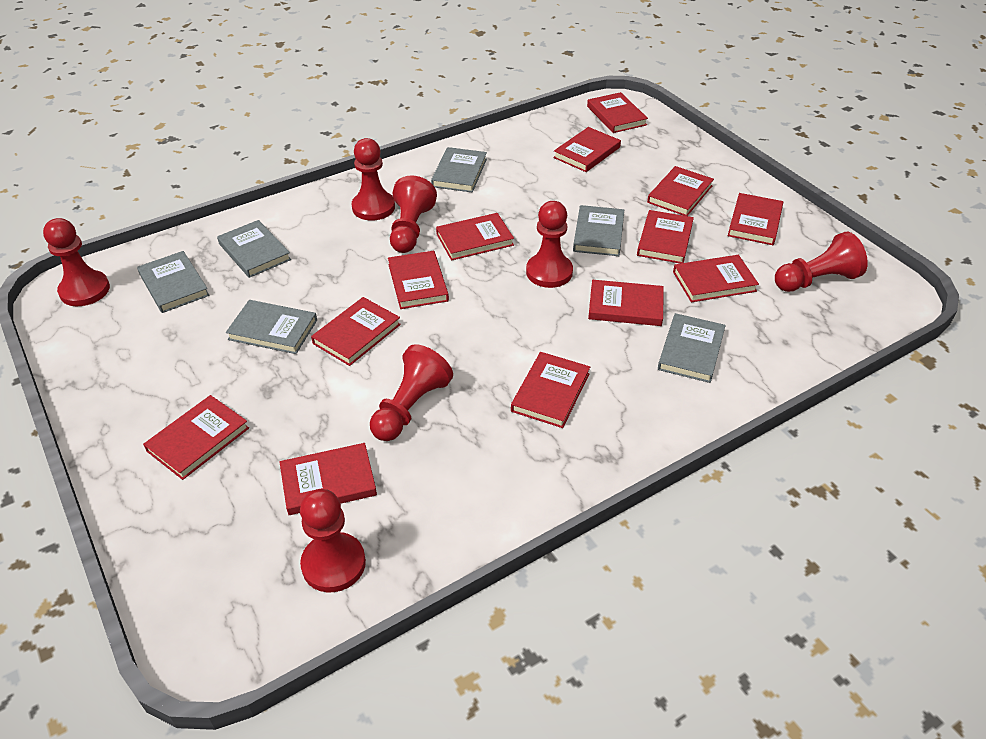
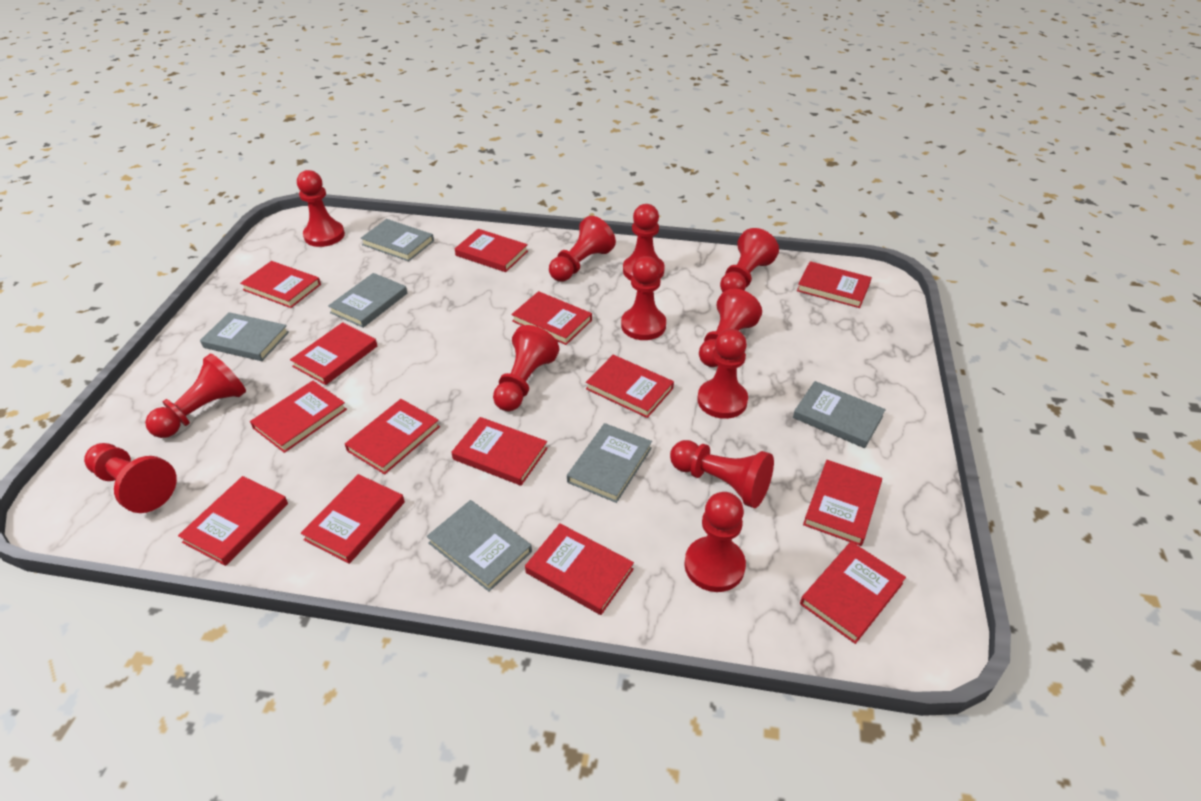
red book: [143,395,249,480] [280,443,377,515] [311,297,401,366] [388,251,449,309] [436,213,514,261] [511,352,590,428] [553,127,621,172] [587,92,648,133] [588,280,664,326] [637,210,694,264] [647,166,714,216] [673,255,759,302] [728,193,783,245] = 13 -> [178,476,288,566] [240,261,321,308] [250,381,347,453] [290,322,377,385] [301,474,405,564] [345,399,440,474] [451,417,548,486] [455,229,528,272] [511,291,592,345] [525,523,634,615] [586,355,674,418] [797,261,872,308] [800,541,906,644] [803,460,882,546] = 14
red pawn: [43,218,110,306] [300,489,366,592] [352,138,395,221] [370,344,453,441] [390,175,437,253] [526,201,573,288] [775,232,868,292] = 7 -> [84,443,177,513] [145,353,246,438] [297,170,345,247] [493,325,559,411] [549,216,616,282] [621,256,666,340] [623,204,665,280] [670,440,774,508] [684,492,746,592] [697,329,748,419] [699,289,762,367] [720,228,779,292] = 12

